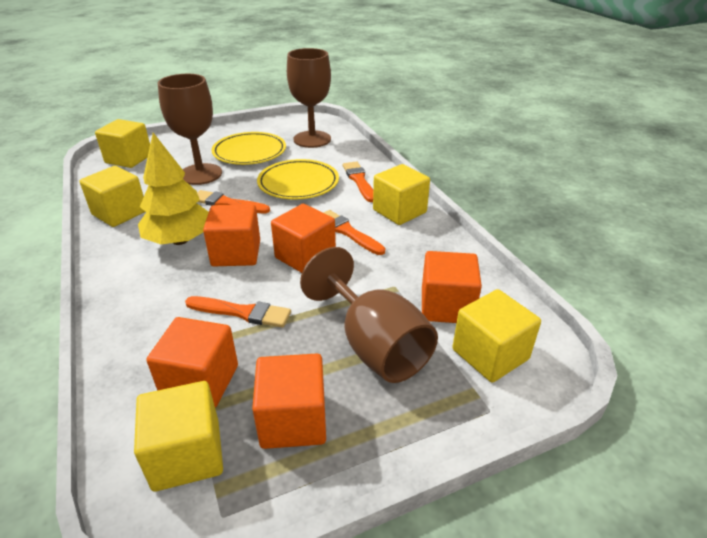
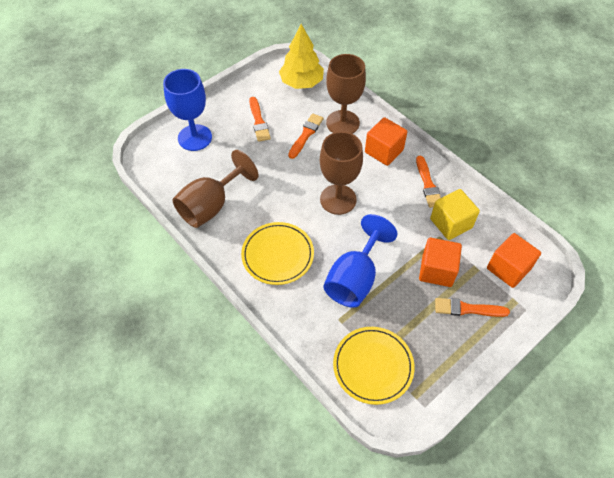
blue goblet: none = 0 -> [163,69,212,151] [323,214,398,308] = 2
orange cube: [147,317,238,408] [203,204,260,266] [252,354,326,449] [271,204,336,273] [422,251,482,323] = 5 -> [365,117,407,166] [419,238,462,287] [487,233,541,288] = 3
yellow cube: [80,166,145,227] [95,119,150,168] [134,381,223,492] [373,164,430,225] [452,289,541,382] = 5 -> [430,189,480,240] = 1

